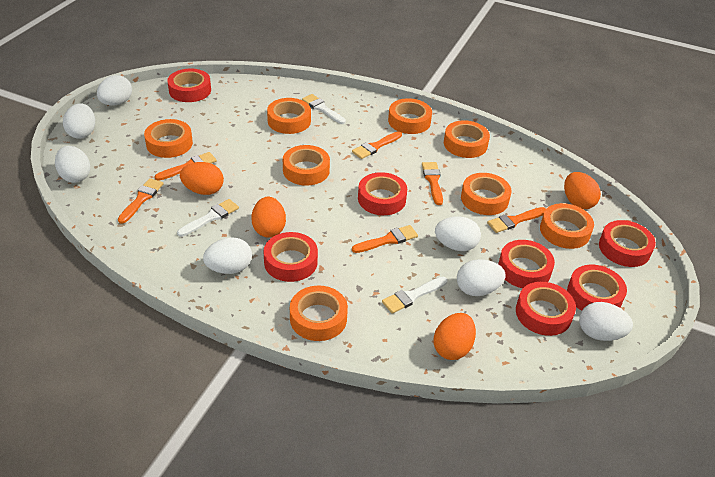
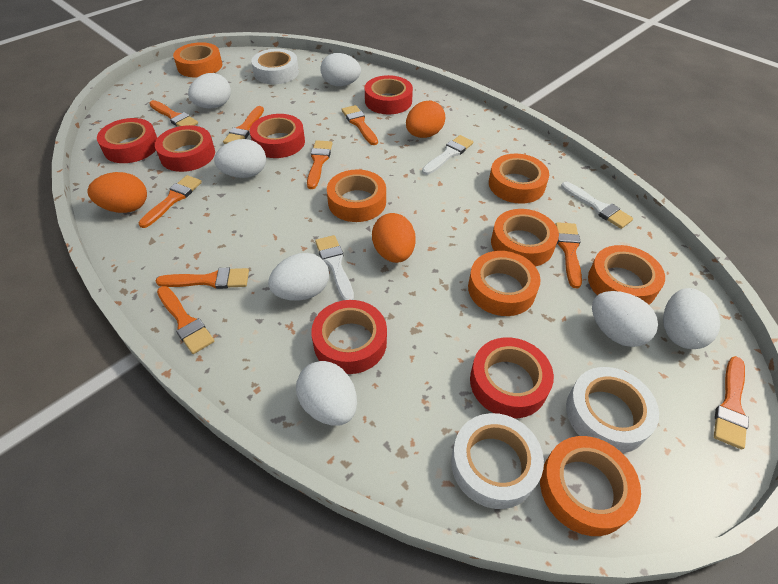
orange brush: [118,178,163,224] [154,152,217,181] [352,131,402,159] [352,225,418,253] [422,162,443,205] [487,207,546,233] = 6 -> [138,175,202,228] [149,100,198,127] [155,268,249,289] [157,286,215,354] [223,106,264,144] [307,140,333,189] [342,105,378,145] [555,222,582,288] [714,356,749,449] = 9
orange egg: [180,162,224,195] [251,197,286,238] [434,313,476,360] [564,172,601,209] = 4 -> [87,172,147,213] [372,213,416,263] [406,101,445,138] = 3
orange tape: [144,119,193,158] [267,98,311,134] [283,145,330,186] [290,285,348,341] [388,98,432,134] [444,120,490,158] [461,173,511,215] [540,203,594,249] = 8 -> [173,42,222,77] [327,169,386,222] [468,251,541,316] [489,154,549,204] [491,209,559,266] [540,436,641,536] [588,245,665,305] = 7
red tape: [167,69,211,102] [264,232,318,282] [358,172,407,215] [498,240,555,288] [516,282,576,336] [567,265,627,311] [599,220,656,267] = 7 -> [97,118,157,163] [155,125,215,172] [250,114,305,158] [311,300,387,374] [365,75,413,115] [470,337,554,418] = 6
white tape: none = 0 -> [251,49,299,84] [451,413,544,509] [566,367,659,453] = 3

